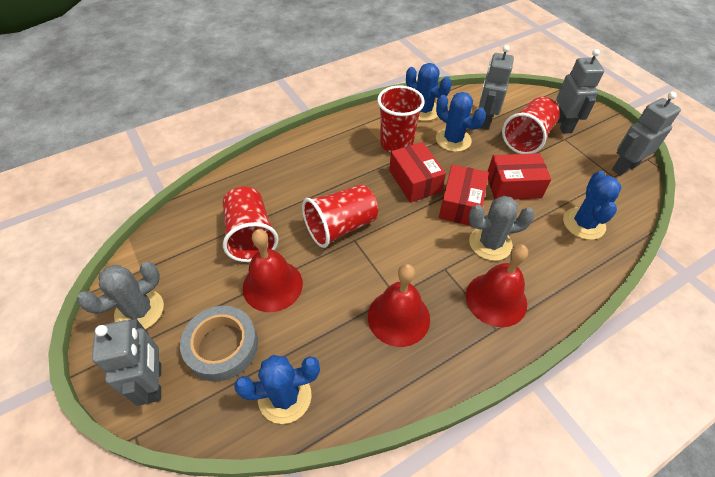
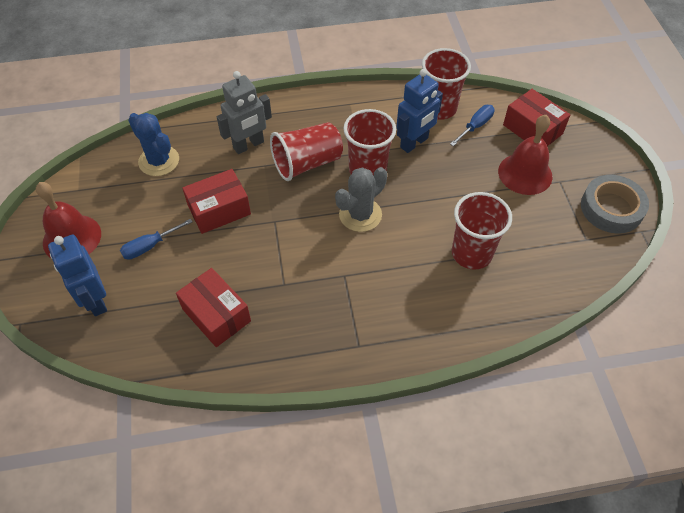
blue cactus: [234,355,320,424] [406,63,452,121] [436,92,486,152] [563,171,622,240] = 4 -> [128,113,179,176] = 1
blue robot: none = 0 -> [48,235,107,316] [396,69,443,153] = 2
blue screwdriver: none = 0 -> [120,219,192,260] [450,105,495,146] = 2
grey cactus: [77,262,164,329] [468,196,535,261] = 2 -> [335,167,387,232] = 1
grey robot: [92,319,161,406] [478,45,514,130] [556,49,604,134] [612,92,681,176] = 4 -> [217,71,272,154] = 1
red bell: [243,229,303,312] [368,264,430,347] [466,244,528,327] = 3 -> [36,182,101,258] [498,115,552,195] = 2

